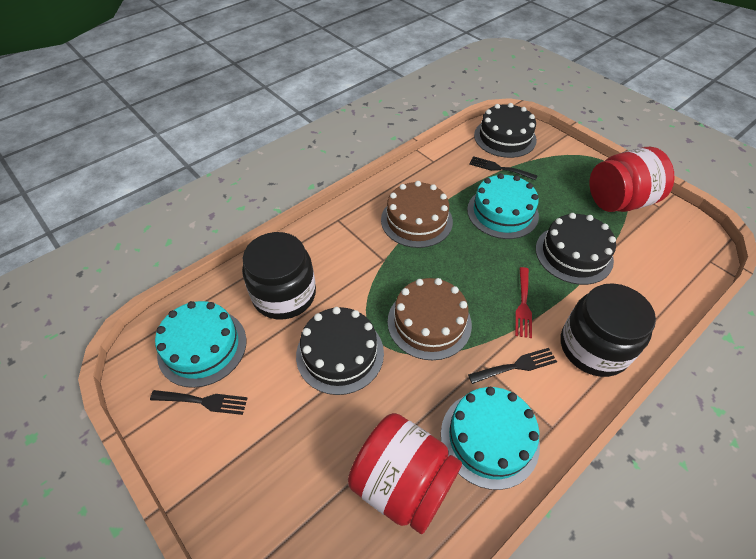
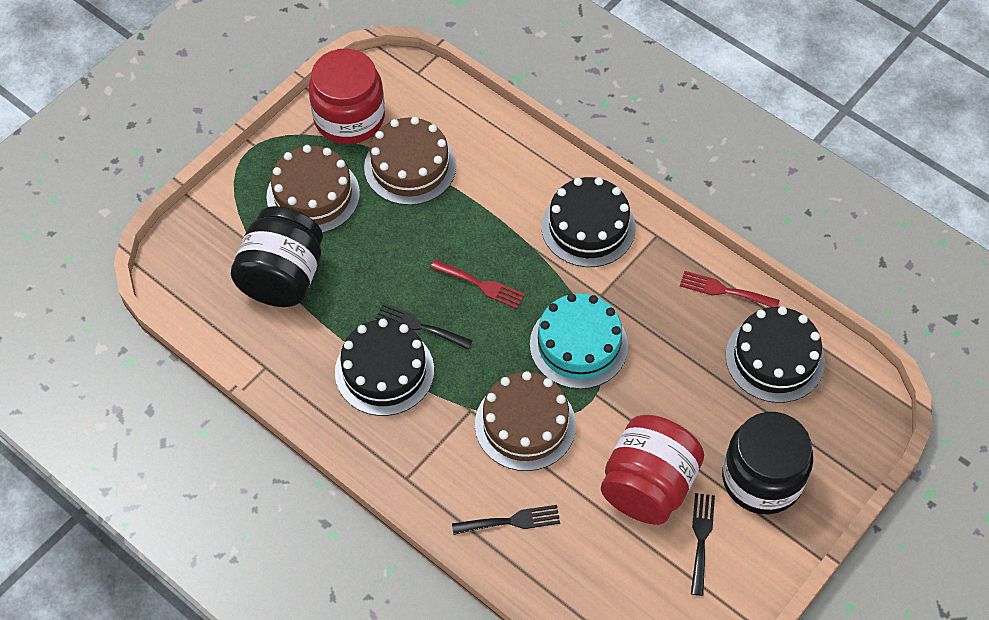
brown cake: [381,181,453,248] [388,278,472,360] = 2 -> [266,145,360,233] [364,117,456,205] [475,371,576,471] = 3
red fork: [515,267,532,338] = 1 -> [430,259,525,309] [680,271,780,307] = 2
turquoise cake: [155,301,246,388] [441,387,540,490] [467,173,539,239] = 3 -> [530,293,628,389] = 1

